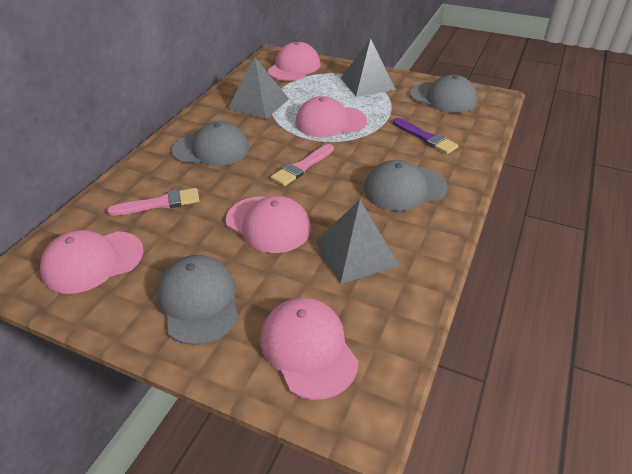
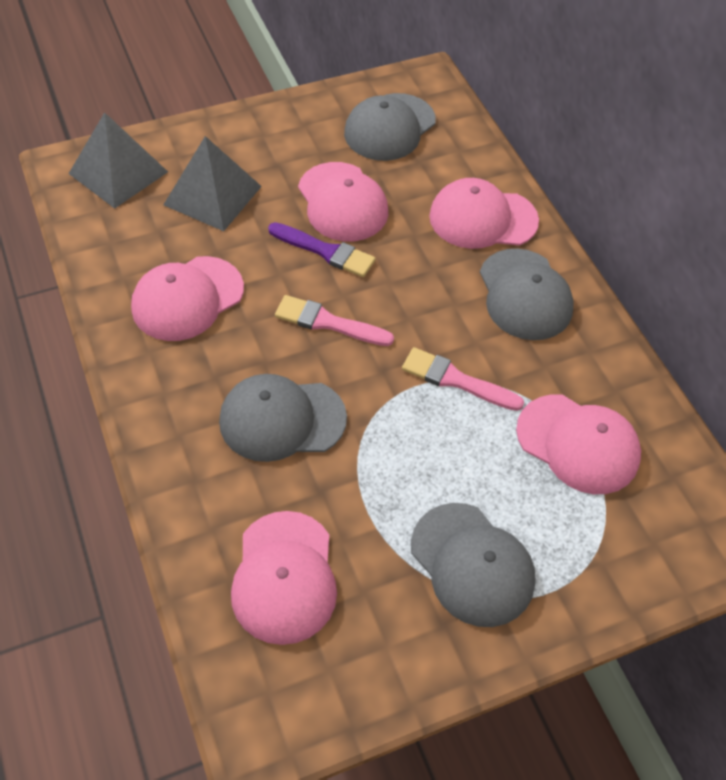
grey pyramid: [228,57,289,119] [315,200,400,284] [341,38,396,97] = 3 -> [68,112,168,209] [164,136,262,231] = 2

